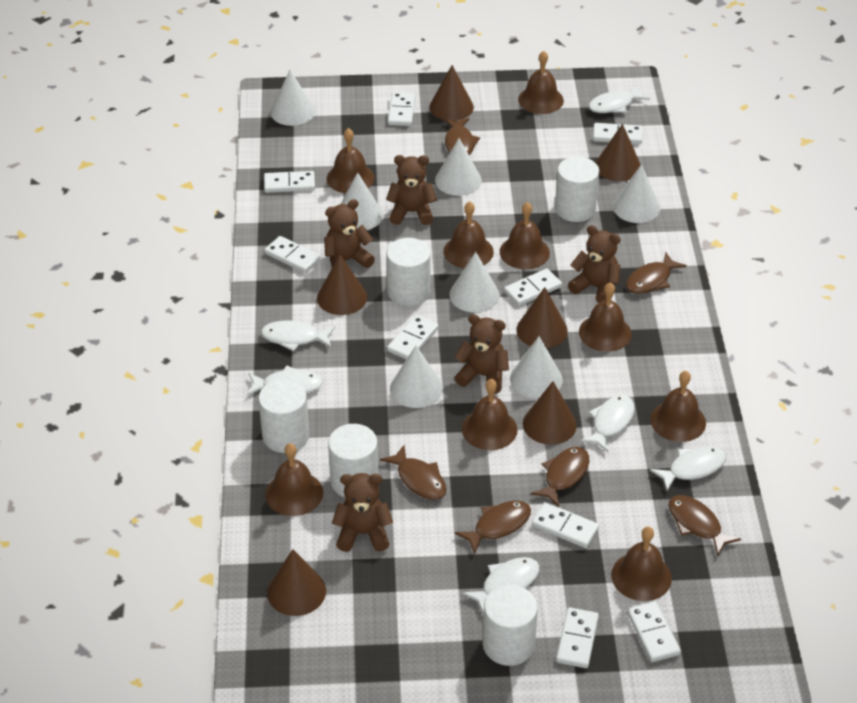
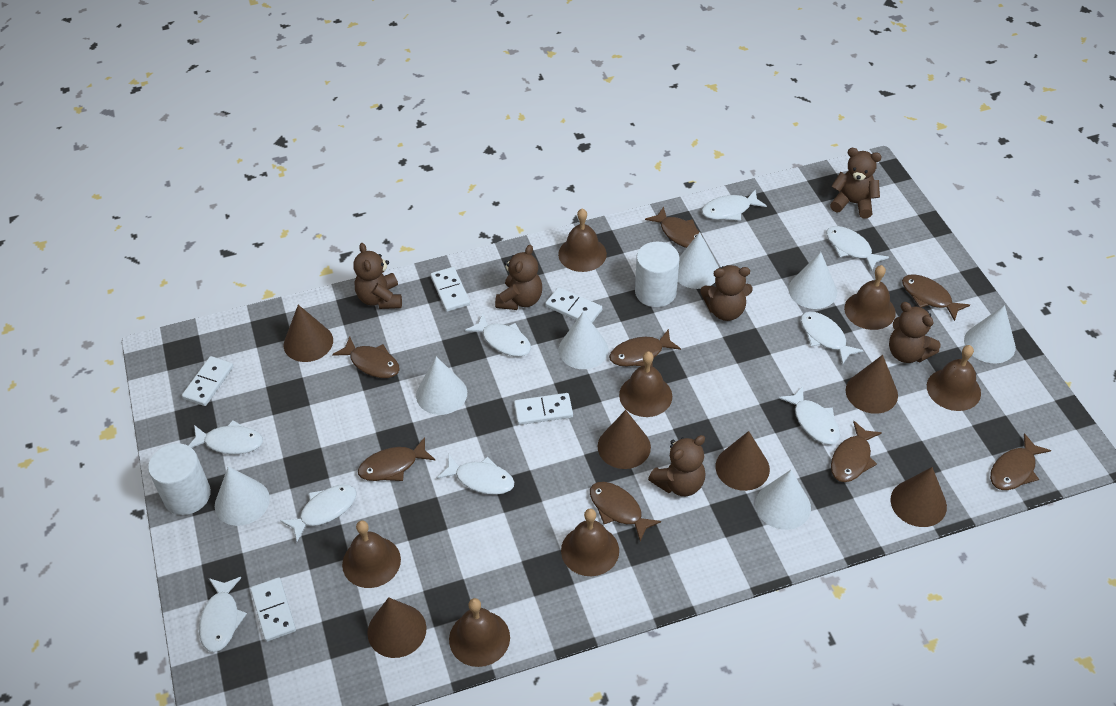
brown bell: [265,443,323,516] [327,128,374,193] [443,201,494,268] [462,379,518,450] [500,202,550,269] [518,51,564,114] [579,282,632,352] [611,526,672,601] [650,371,706,442] = 9 -> [342,520,401,588] [449,598,510,667] [558,208,607,272] [561,509,619,576] [619,351,672,417] [844,265,896,330] [927,345,981,411] = 7
brown fish: [380,445,447,500] [444,118,480,155] [455,500,531,554] [531,447,589,507] [626,252,687,294] [669,495,741,556] = 6 -> [332,336,400,378] [358,437,436,481] [590,482,661,541] [609,329,681,367] [645,206,703,248] [831,421,882,482] [902,274,970,321] [990,433,1051,490] = 8
brown teddy bear: [324,199,375,268] [332,473,393,552] [386,155,437,225] [455,314,509,394] [568,225,621,303] = 5 -> [353,243,402,309] [495,245,542,310] [648,435,706,496] [700,265,753,321] [830,148,882,218] [889,302,941,363] = 6
white cylinder: [258,379,309,453] [328,424,378,497] [386,238,431,306] [483,585,538,666] [555,157,600,222] = 5 -> [148,443,211,515] [635,242,679,307] = 2
white domino: [264,171,315,193] [264,236,321,273] [387,315,438,359] [388,92,415,126] [504,268,562,306] [532,502,599,548] [556,607,599,668] [593,123,643,144] [627,601,681,662] = 9 -> [182,356,234,406] [250,578,296,642] [431,267,470,312] [514,393,573,425] [545,287,602,323] = 5
white fish: [247,365,323,396] [261,321,335,352] [462,557,539,615] [580,395,635,453] [589,85,650,113] [650,447,726,491] = 6 -> [188,420,263,454] [199,577,247,652] [280,485,357,542] [437,455,514,495] [465,313,531,357] [702,189,767,221] [779,386,840,445] [801,312,864,365] [826,226,889,271] = 9

